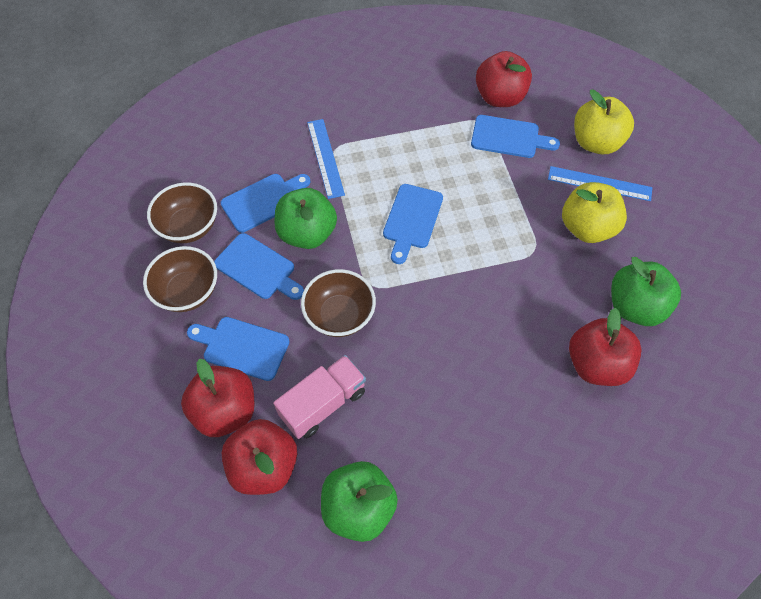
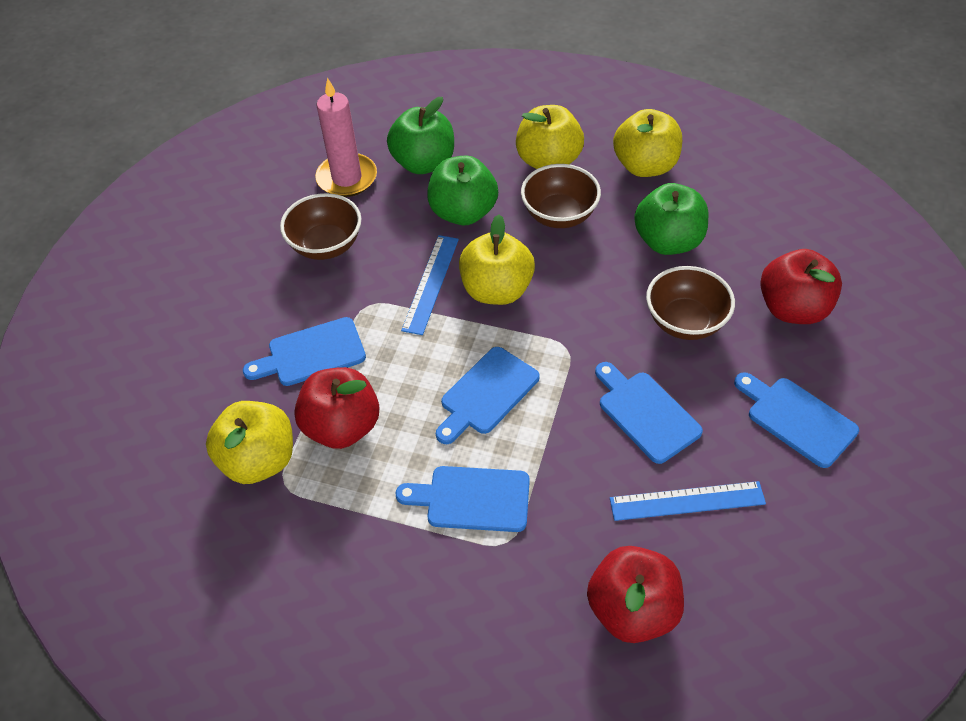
pink candle: none = 0 -> [315,77,377,197] = 1
pink truck: [273,355,366,439] = 1 -> none = 0
red apple: [181,359,254,437] [222,419,297,495] [476,51,532,107] [569,308,641,386] = 4 -> [294,367,379,449] [587,546,684,643] [760,249,842,324] = 3
yellow apple: [562,182,627,243] [574,89,634,154] = 2 -> [206,401,293,484] [459,214,535,305] [516,105,584,169] [613,109,682,177] = 4

